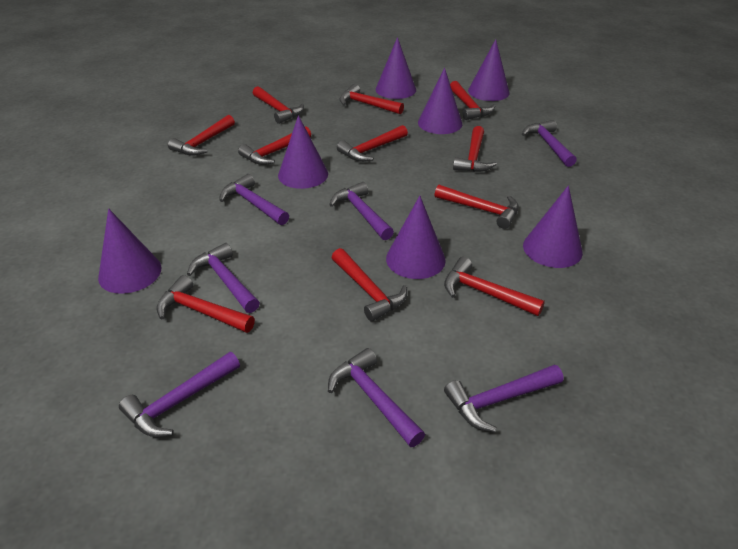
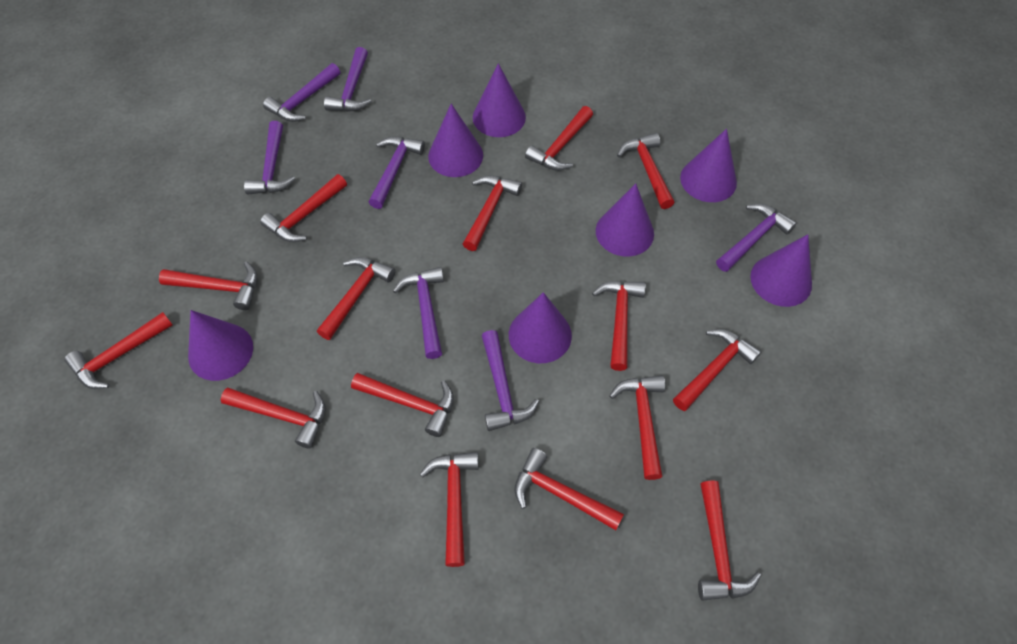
red hammer: [156,275,255,333] [168,115,235,156] [238,127,311,165] [253,86,304,124] [332,248,407,322] [337,125,408,162] [339,84,404,114] [434,185,519,229] [444,257,545,316] [450,81,495,120] [453,126,497,172] = 11 -> [64,312,173,389] [159,261,257,310] [221,388,325,448] [260,174,347,242] [317,257,395,340] [351,373,454,437] [420,452,479,567] [463,175,522,251] [514,448,624,530] [525,106,593,171] [592,281,646,371] [609,375,665,480] [617,133,674,209] [673,329,761,411] [698,481,761,601] = 15

